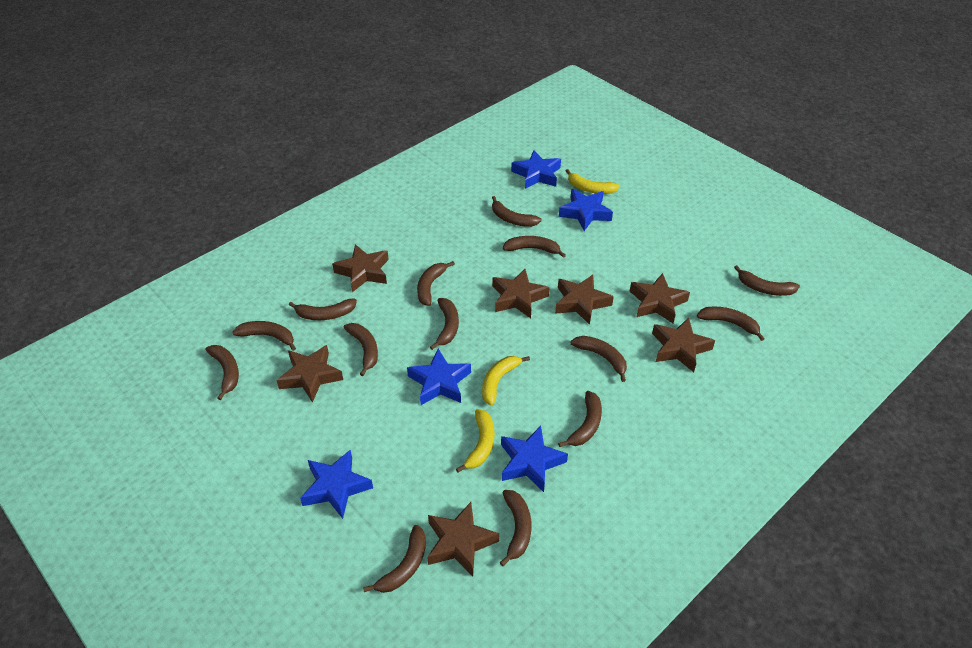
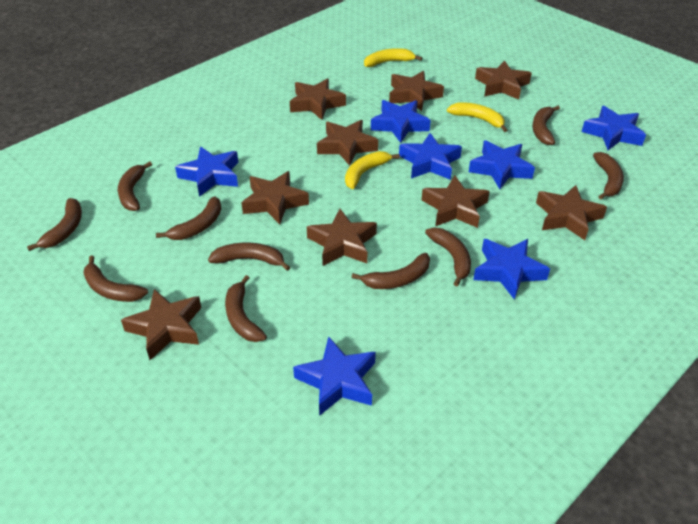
blue star: [300,450,373,519] [407,349,471,405] [501,426,568,492] [511,150,561,189] [559,189,613,231] = 5 -> [175,146,238,197] [293,336,376,416] [371,100,431,143] [399,133,462,180] [469,140,535,189] [473,239,550,300] [582,106,646,150] = 7
brown banana: [206,345,239,400] [232,321,296,351] [289,298,357,320] [344,323,378,376] [363,525,426,593] [417,261,455,306] [430,298,459,350] [492,196,542,227] [500,490,531,566] [503,236,566,258] [558,391,602,447] [570,336,627,382] [697,307,765,341] [734,265,800,296] = 14 -> [27,198,82,251] [83,255,148,302] [118,161,152,211] [156,196,221,240] [208,242,290,271] [225,275,267,342] [351,253,430,289] [425,228,471,286] [532,106,560,145] [593,152,624,199] = 10
brown star: [276,345,343,403] [332,244,389,292] [427,502,499,577] [492,269,550,318] [555,275,614,325] [630,273,690,323] [652,317,715,372] = 7 -> [121,289,201,360] [242,171,309,225] [290,79,346,120] [307,209,377,266] [317,120,378,166] [389,71,444,111] [422,175,490,228] [475,60,532,100] [536,185,607,240] = 9

